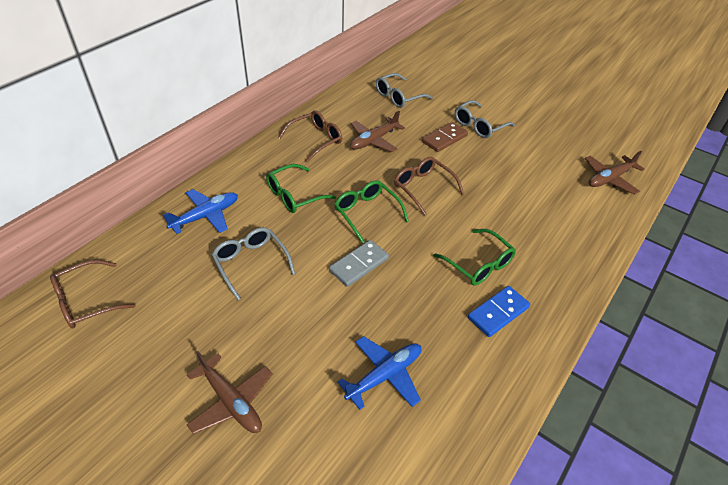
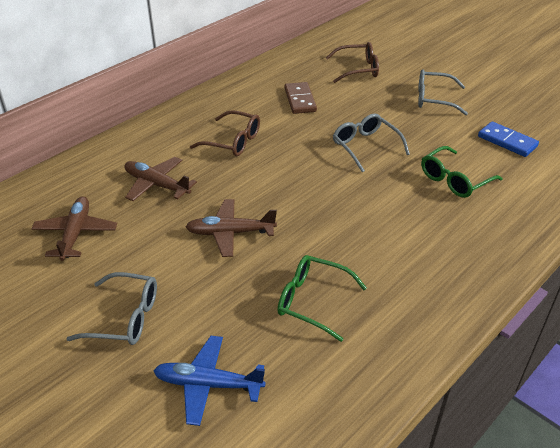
blue plane: [163,189,238,234] [337,336,421,410] = 2 -> [153,336,266,426] = 1
brown glasses: [50,260,135,329] [278,110,342,162] [394,157,464,216] = 3 -> [190,110,260,156] [326,42,379,83] = 2
green glasses: [266,164,336,213] [334,180,409,244] [433,229,516,286] = 3 -> [278,255,367,342] [421,146,502,198] = 2
grey domino: [329,240,389,287] = 1 -> none = 0

